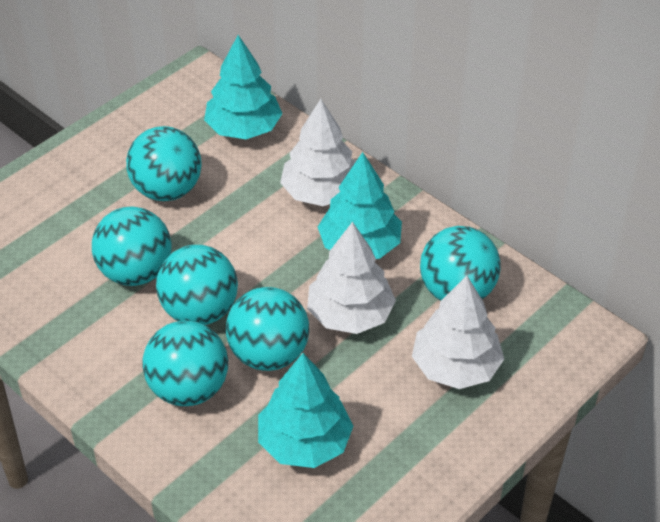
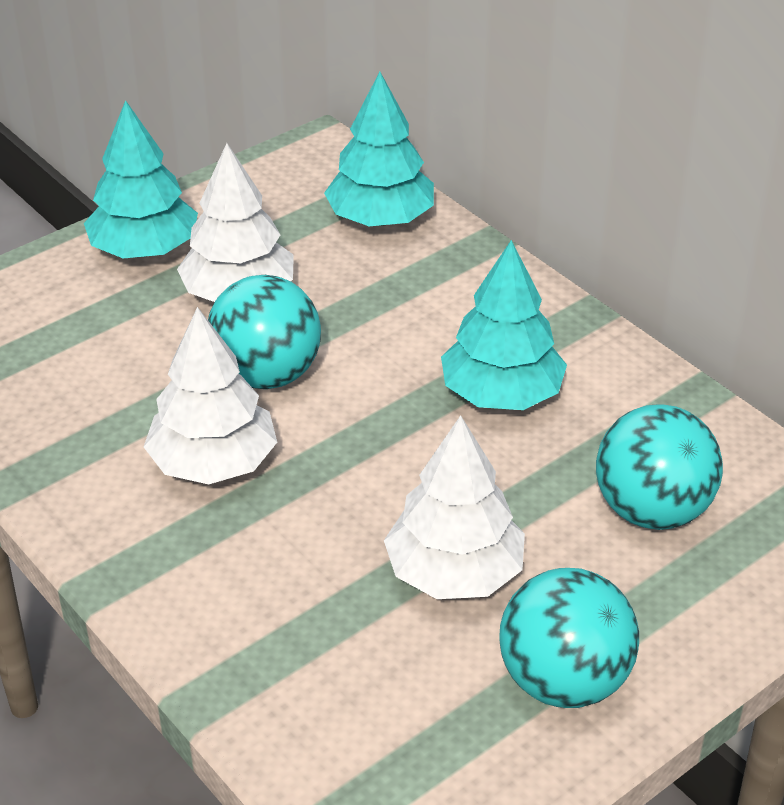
turquoise ball: [92,206,171,286] [126,126,202,201] [142,321,228,406] [156,245,238,325] [226,287,309,371] [420,226,501,301] = 6 -> [208,275,321,389] [499,568,639,708] [596,404,723,530] = 3

